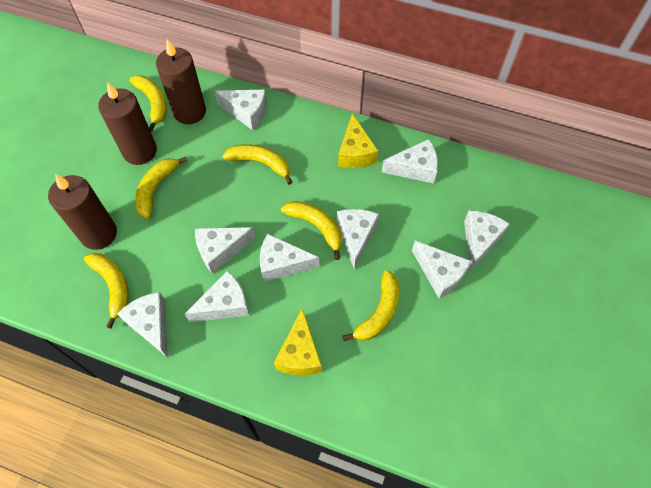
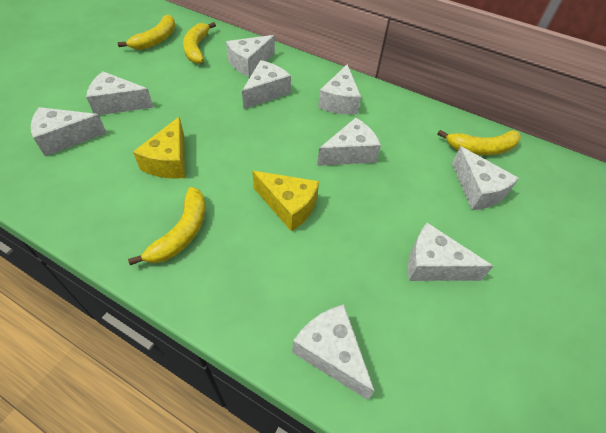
brown candle: [48,174,117,250] [98,82,157,165] [156,39,206,124] = 3 -> none = 0
yellow banana: [84,253,129,329] [129,75,167,132] [135,156,187,219] [222,144,292,185] [281,201,342,260] [343,270,399,341] = 6 -> [118,14,176,50] [128,187,205,265] [183,22,216,64] [437,130,521,155] = 4

